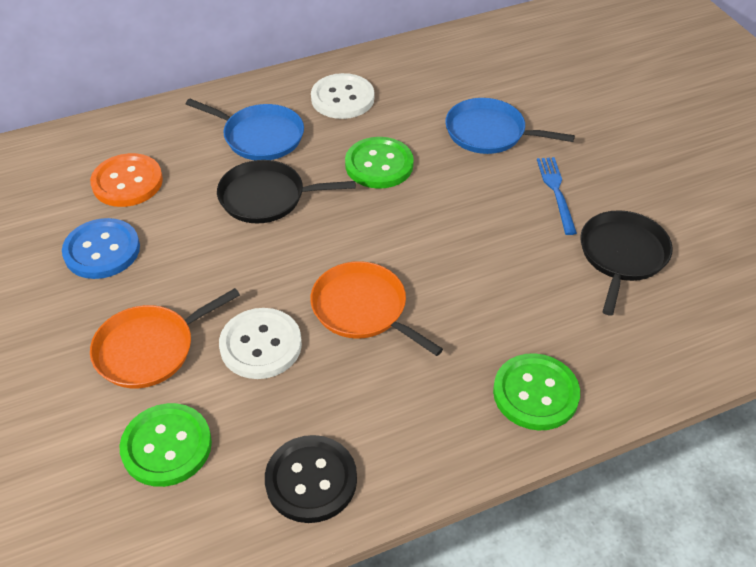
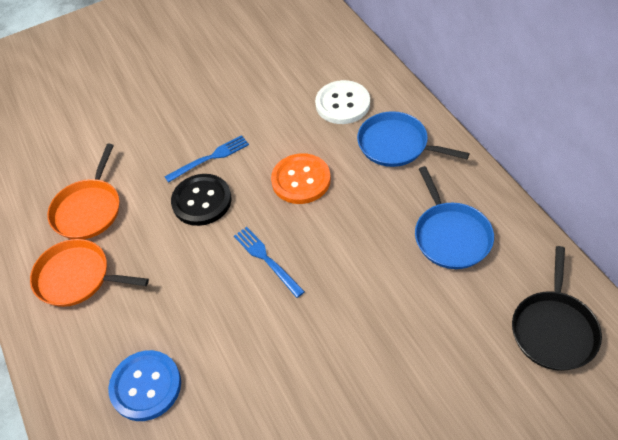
black pan: [217,160,355,224] [580,210,673,315] = 2 -> [512,246,602,371] = 1
blue fork: [537,157,577,235] = 1 -> [165,135,249,183] [234,227,305,298] = 2
green button: [120,403,212,487] [345,137,414,189] [493,353,580,431] = 3 -> none = 0
white button: [219,308,302,379] [311,73,374,119] = 2 -> [315,80,370,124] = 1

